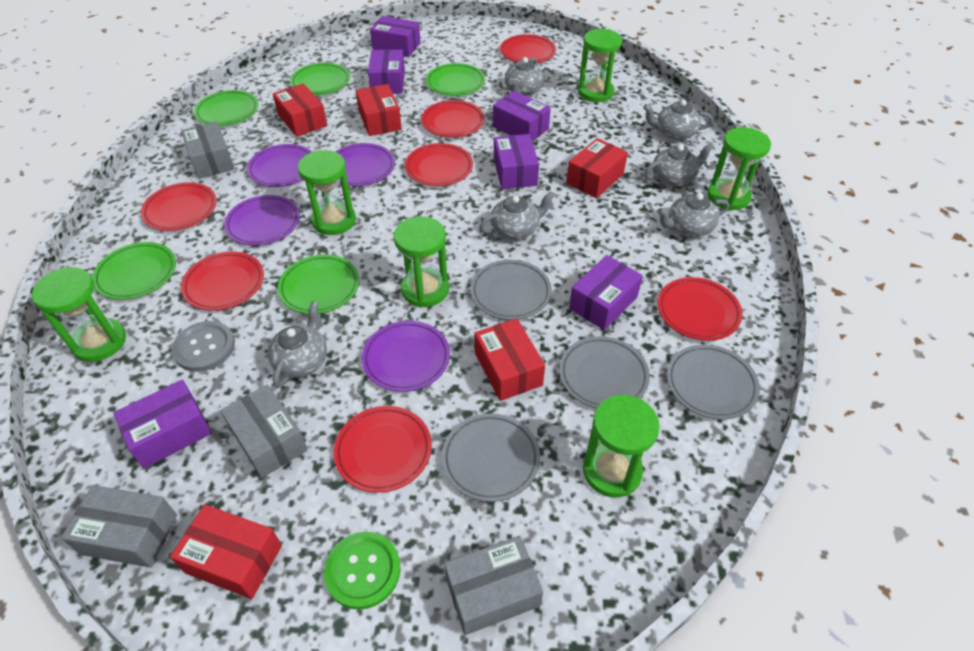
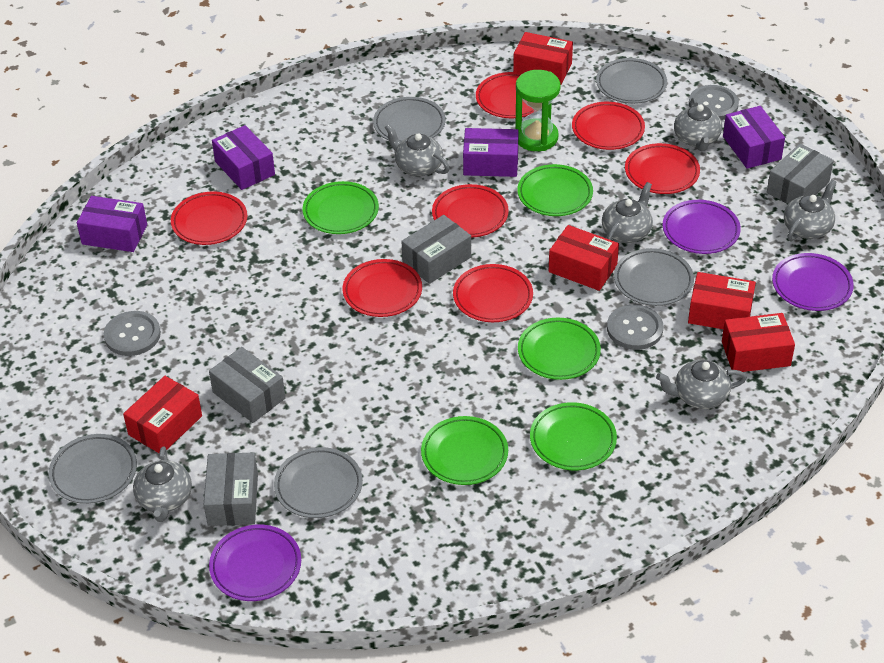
green button: [324,532,401,610] = 1 -> none = 0
green hourglass: [32,267,126,362] [298,150,356,235] [394,217,449,308] [578,29,622,102] [583,395,660,497] [707,127,771,210] = 6 -> [515,70,560,151] = 1
grey button: [172,321,235,372] = 1 -> [104,311,161,356] [607,305,663,350] [689,85,739,120] = 3
grey plate: [442,413,540,502] [470,260,552,320] [559,336,650,408] [667,344,760,420] = 4 -> [49,434,137,504] [274,447,363,518] [373,97,446,141] [596,58,667,104] [614,248,694,306] = 5
purple box: [113,380,212,468] [368,49,405,94] [370,16,421,57] [493,91,551,141] [494,134,539,189] [569,255,643,330] = 6 -> [77,196,147,252] [212,125,275,190] [463,128,519,177] [723,106,785,169] = 4
purple plate: [224,195,300,245] [247,144,312,187] [336,143,395,186] [362,321,450,392] = 4 -> [209,525,301,601] [663,200,741,254] [772,253,854,311] = 3

